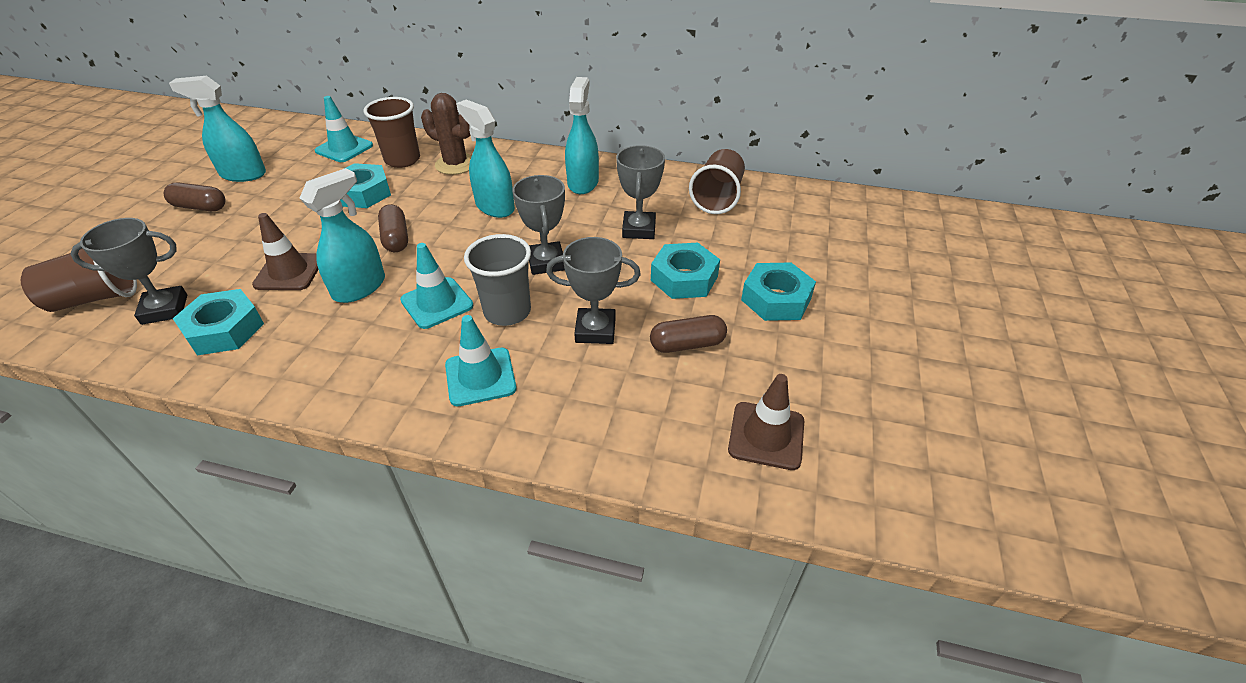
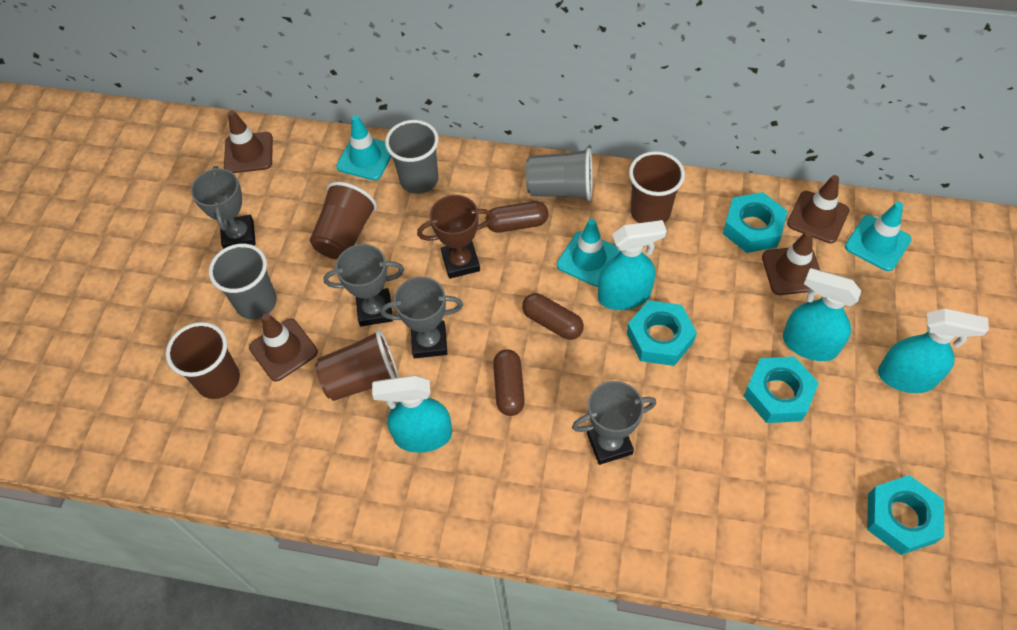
brown cactus: [421,93,472,175] = 1 -> none = 0
brown cup: [21,248,137,312] [364,97,420,168] [689,149,745,214] = 3 -> [166,322,240,399] [310,182,377,260] [315,329,399,401] [629,151,685,223] = 4
brown traffic cone: [252,213,319,290] [728,374,804,470] = 2 -> [224,110,273,173] [249,314,318,381] [762,230,820,295] [787,175,849,244] = 4
brown trophy: none = 0 -> [417,195,494,279] = 1
grey cup: [464,234,531,326] = 1 -> [209,244,277,319] [385,120,439,194] [526,148,593,201] = 3

